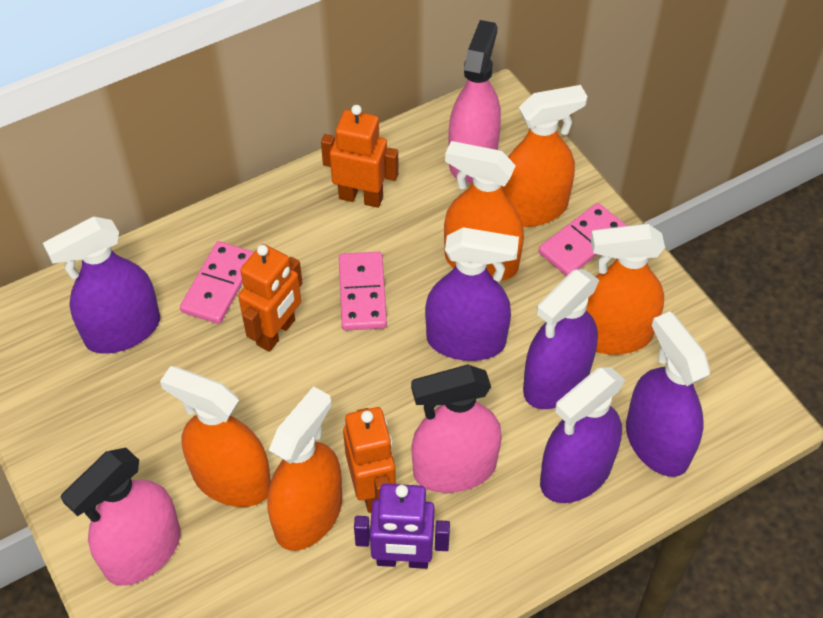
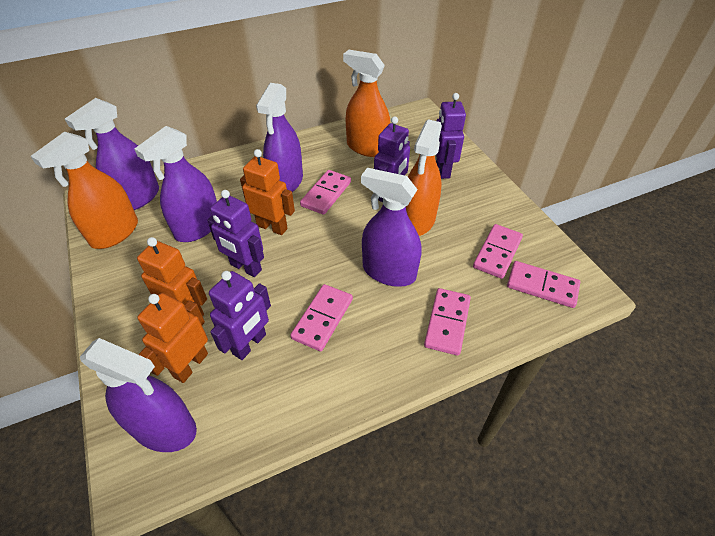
orange spray bottle: [160,366,271,507] [267,386,342,551] [444,141,524,281] [502,85,588,227] [586,224,665,354] = 5 -> [31,132,138,249] [343,50,390,157] [406,119,442,236] = 3
pink domino: [180,241,254,324] [339,252,387,331] [539,203,627,276] = 3 -> [290,284,353,351] [300,170,351,215] [424,288,471,356] [473,224,523,279] [507,261,580,308] = 5
pink spray bottle: [61,448,181,586] [411,364,502,493] [448,20,501,183] = 3 -> none = 0
purple robot: [354,484,450,569] = 1 -> [207,190,264,277] [209,271,271,360] [374,116,410,202] [436,93,466,179] = 4

